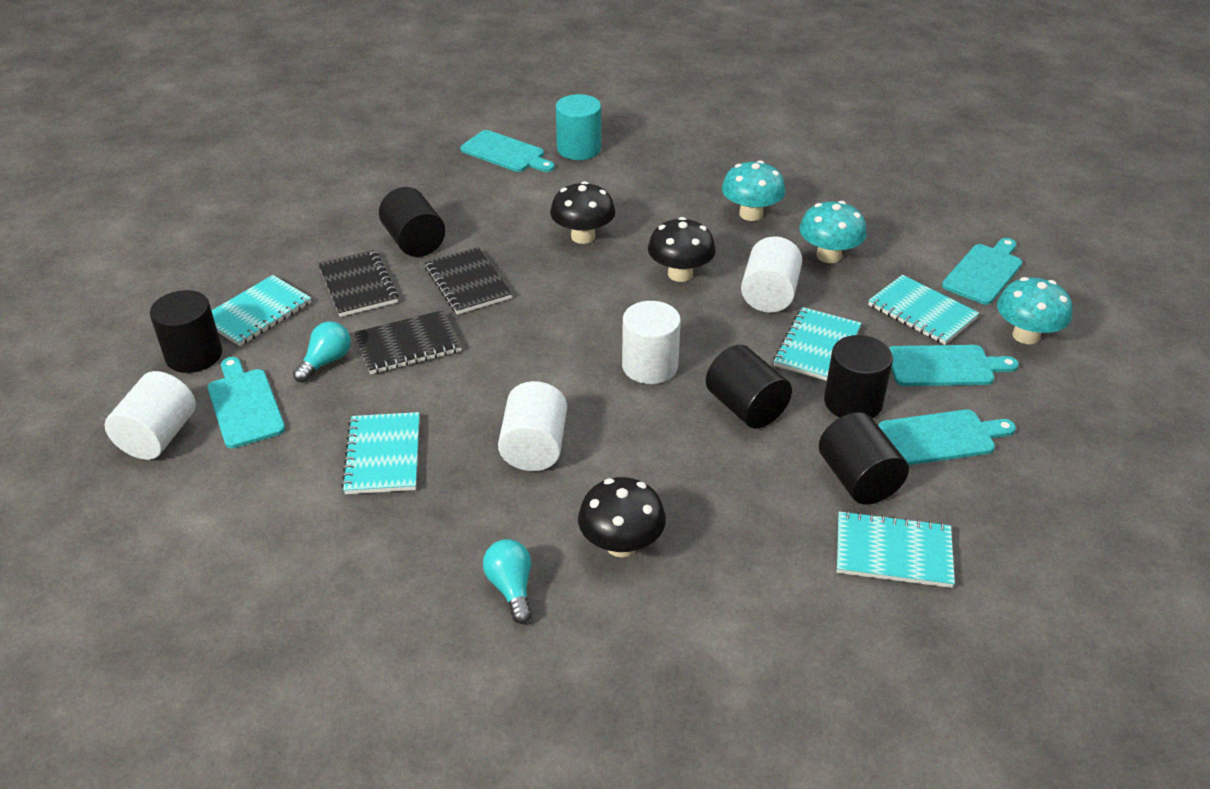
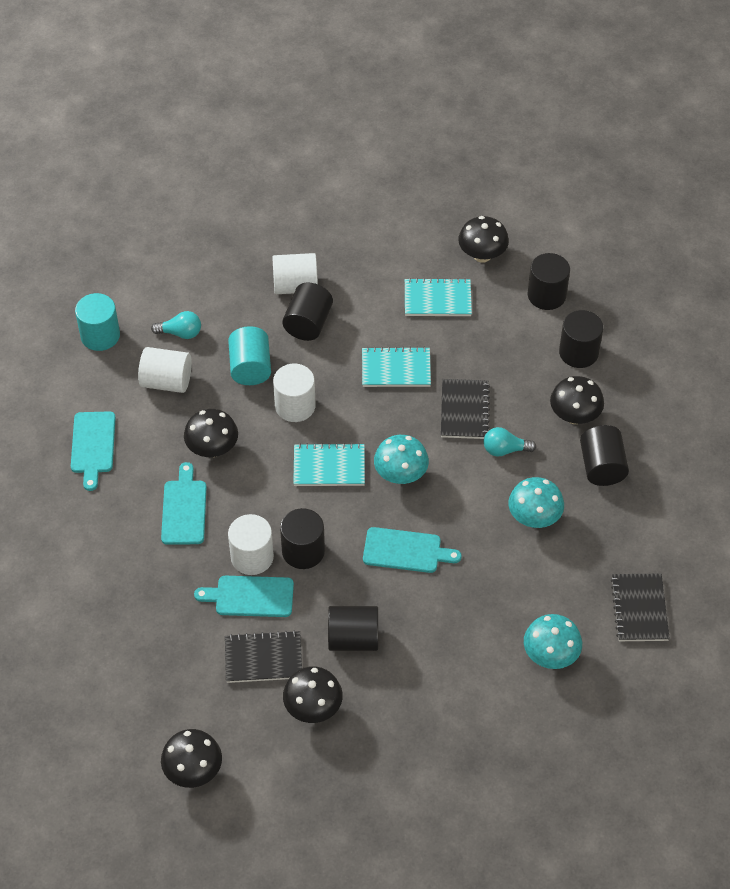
black cylinder: [150,290,222,373] [379,187,445,257] [706,345,792,429] [819,412,909,505] [824,335,893,418] = 5 -> [280,508,325,569] [282,282,333,341] [328,606,378,651] [528,253,570,310] [559,310,603,368] [580,425,629,486] = 6
black mushroom: [550,181,615,244] [578,477,666,557] [648,217,716,282] = 3 -> [161,729,222,788] [184,409,238,457] [283,666,343,723] [458,216,509,262] [550,376,604,424] = 5
turquoise cutting board: [207,357,285,448] [460,130,555,172] [878,410,1016,465] [889,345,1019,386] [942,238,1022,305] = 5 -> [71,411,116,491] [161,462,207,545] [194,576,294,617] [363,527,461,573] = 4
turquoise cylinder: [556,94,601,160] = 1 -> [75,293,120,351] [228,326,271,385] = 2
turquoise notebook: [211,275,311,346] [341,412,420,494] [773,307,862,381] [837,511,955,588] [868,275,979,345] = 5 -> [293,443,365,486] [362,347,431,387] [405,278,472,316] = 3

